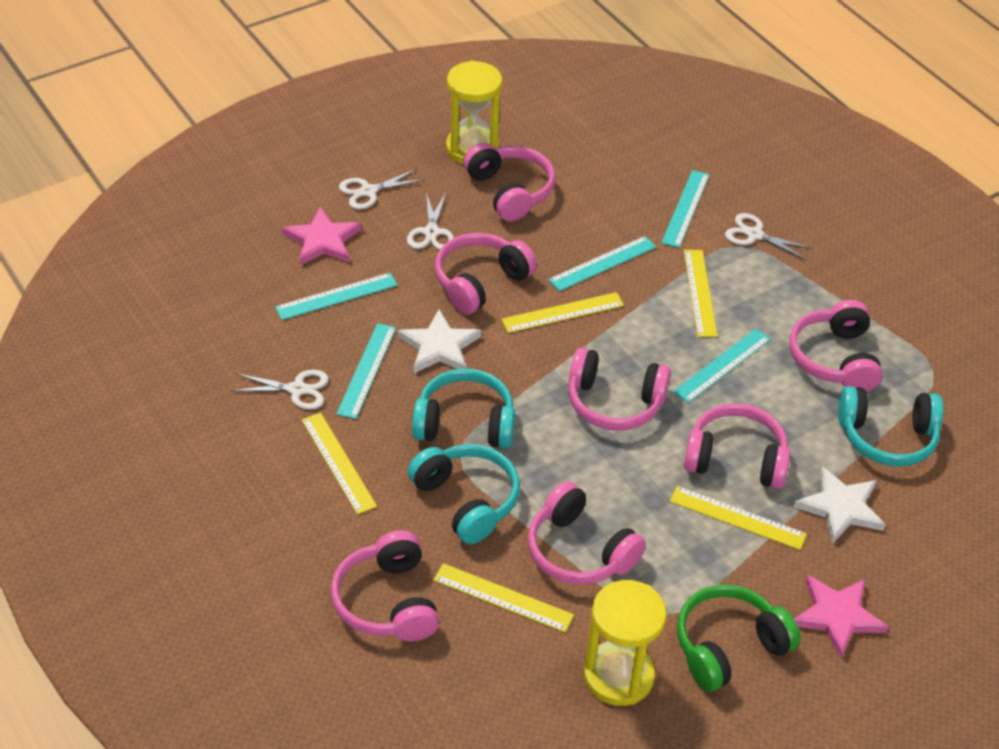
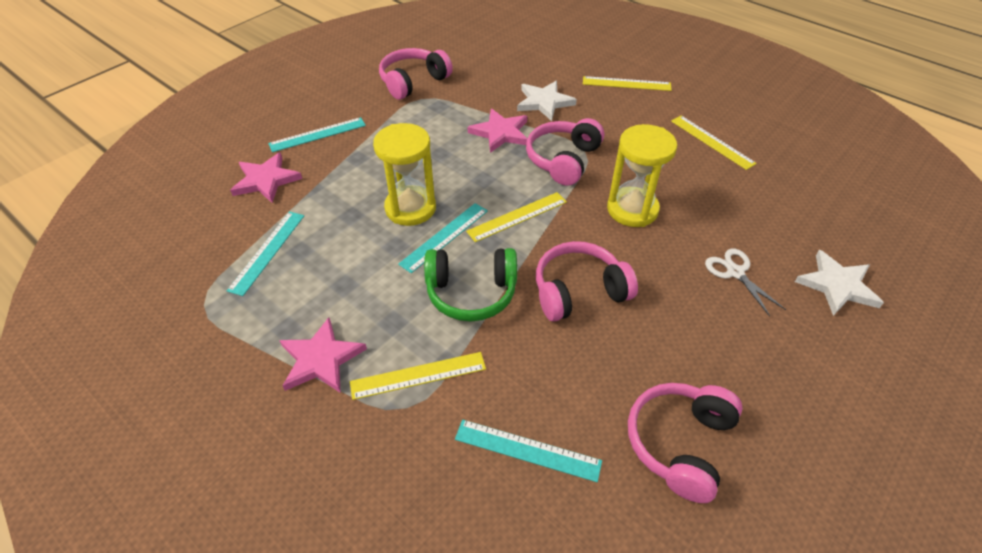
pink headphones: [331,530,439,641] [435,233,537,314] [463,143,556,222] [528,481,646,585] [569,347,671,431] [684,403,790,489] [789,300,883,391] = 7 -> [379,48,453,100] [526,118,604,186] [536,241,638,321] [628,383,743,503] = 4
pink star: [282,207,361,265] [794,575,889,658] = 2 -> [230,152,302,203] [279,317,367,393] [468,109,527,153] = 3
turquoise headphones: [407,444,520,544] [412,369,515,449] [838,386,944,466] = 3 -> none = 0
turquoise ruler: [275,273,398,320] [336,323,396,419] [548,236,656,291] [661,170,710,248] [673,329,771,403] = 5 -> [227,211,304,296] [268,117,366,152] [398,203,488,273] [455,419,602,482] = 4
white scissors: [232,370,329,410] [339,169,424,209] [407,192,454,250] [725,213,813,260] = 4 -> [705,249,786,316] = 1
yellow ruler: [302,413,377,515] [434,563,574,632] [502,292,624,333] [670,486,807,550] [684,250,718,337] = 5 -> [350,352,486,400] [466,192,567,242] [583,76,672,91] [671,116,757,170] = 4

